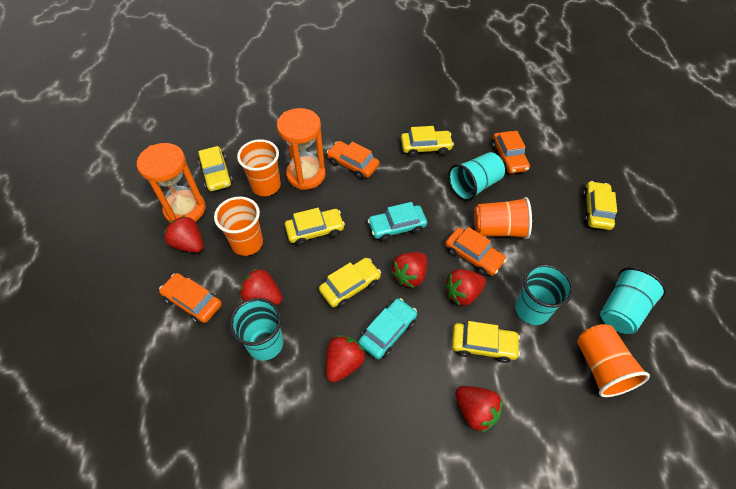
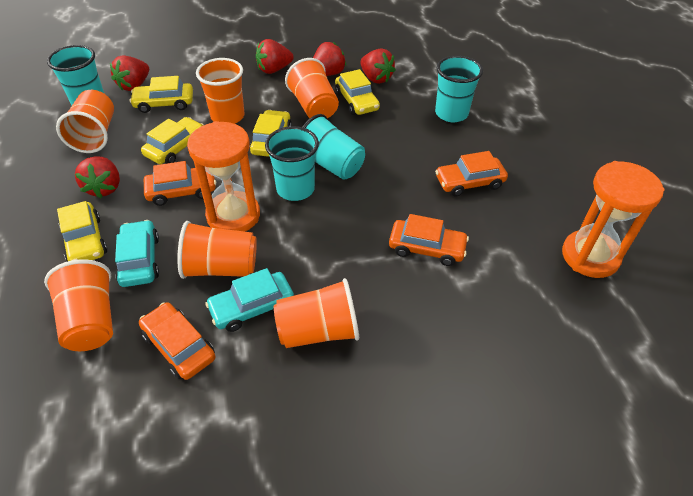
orange cup: [214,197,263,256] [237,139,281,196] [474,197,532,239] [577,324,650,397] = 4 -> [44,259,113,351] [56,90,114,153] [177,221,257,279] [196,58,245,124] [274,278,359,348] [285,58,339,119] = 6
red strawberry: [164,216,204,253] [240,268,282,305] [326,335,366,382] [391,252,427,288] [444,269,486,306] [455,386,503,433] = 6 -> [75,156,120,198] [110,55,149,91] [256,39,294,74] [313,42,346,76] [360,48,396,84] = 5
yellow car: [198,146,233,191] [285,208,345,246] [319,258,381,308] [401,126,454,157] [452,321,520,363] [582,181,617,230] = 6 -> [57,201,107,262] [130,76,193,113] [141,117,204,164] [250,110,292,157] [335,69,380,115] = 5

